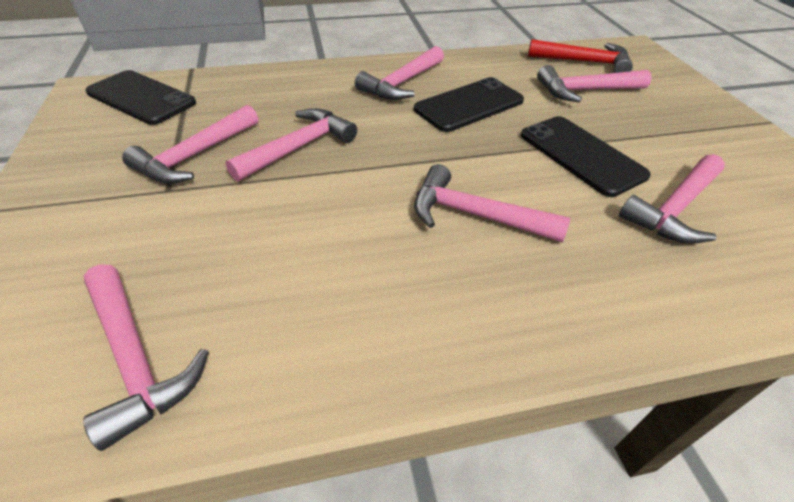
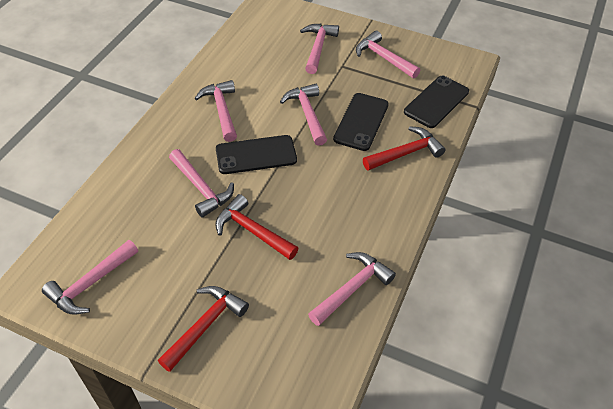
red hammer: [528,39,633,73] = 1 -> [158,286,249,372] [215,194,299,260] [363,126,446,171] = 3

